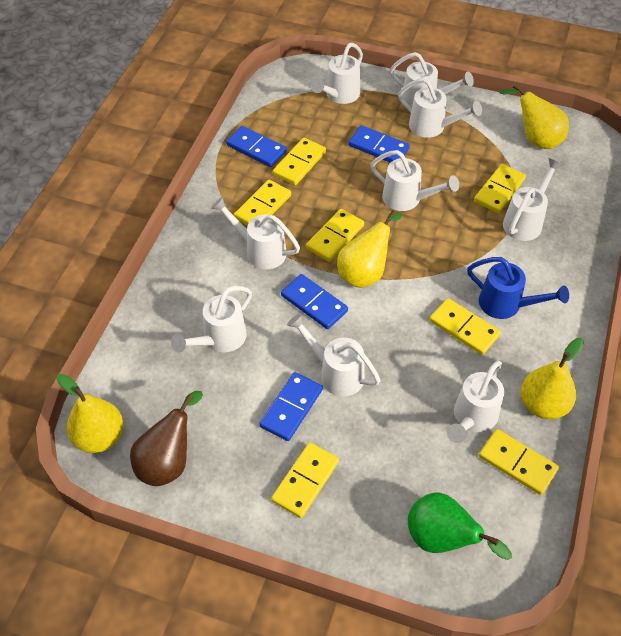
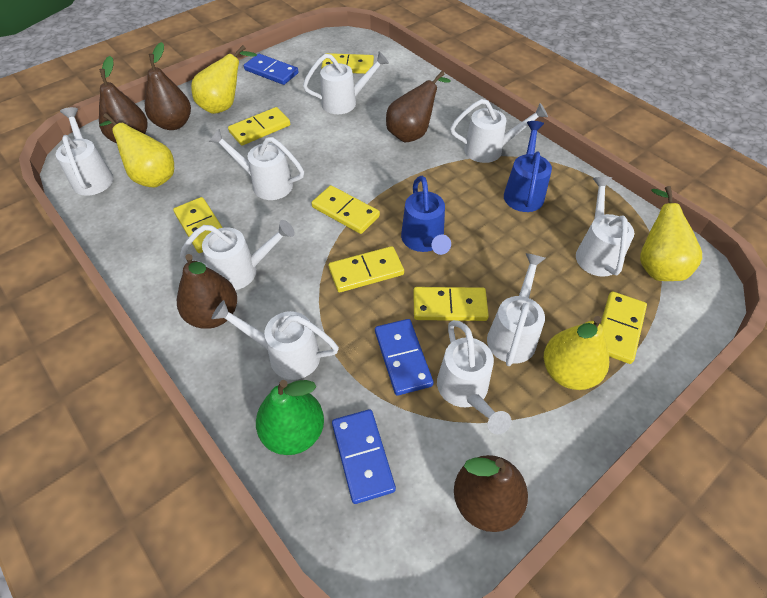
blue domino: [226,126,286,167] [259,372,323,441] [281,274,348,329] [348,125,410,163] = 4 -> [244,54,299,85] [332,409,396,504] [375,319,433,396] = 3
blue watering can: [467,257,569,319] = 1 -> [401,176,451,255] [504,121,552,212] = 2
brown pear: [130,391,203,486] = 1 -> [99,56,147,143] [145,42,191,130] [177,254,237,329] [386,71,451,143] [454,455,528,532] = 5

